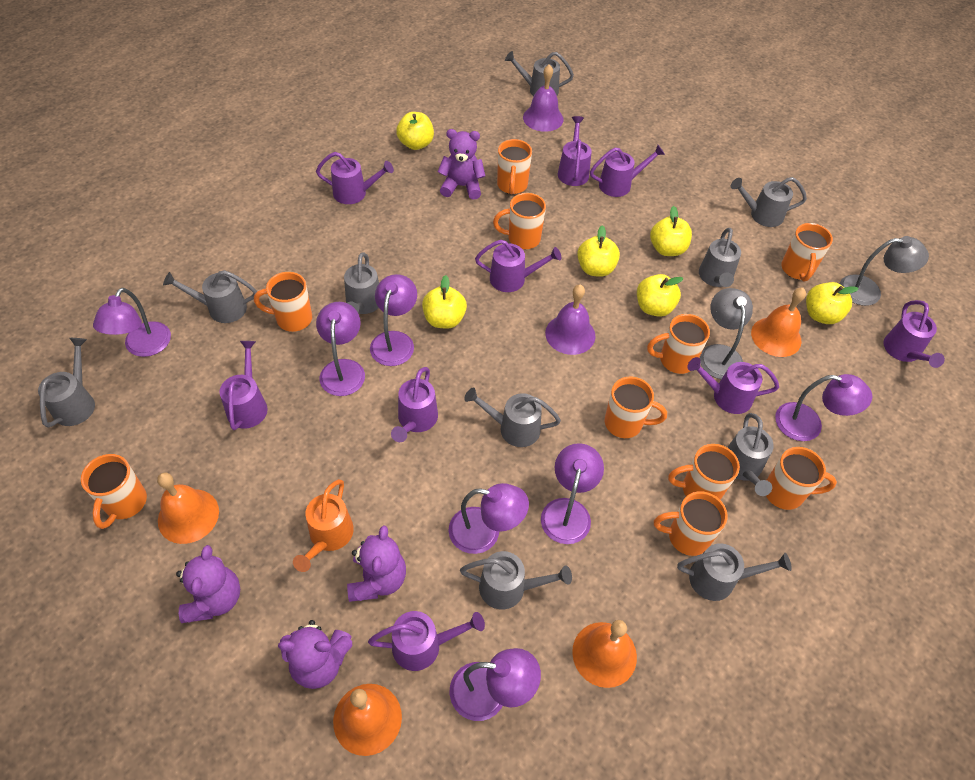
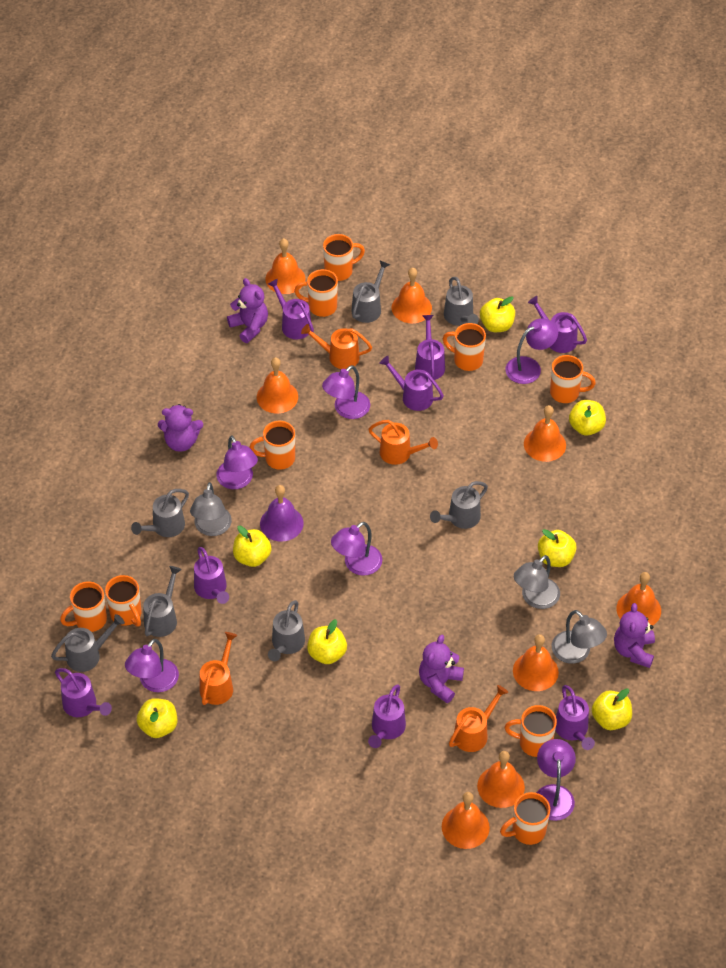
grey lamp: [700,288,753,379] [840,236,929,306] = 2 -> [190,482,232,536] [514,555,560,609] [552,610,607,664] = 3
grey watering can: [38,338,95,428] [163,270,257,323] [344,253,379,314] [460,551,572,610] [464,387,561,447] [505,51,574,97] [677,543,792,601] [699,228,741,287] [727,413,774,496] [731,177,807,227] = 10 -> [51,614,125,672] [131,489,189,537] [143,566,182,637] [268,600,305,661] [352,261,390,323] [430,481,488,529] [444,277,479,326] = 7
orange bell: [157,472,219,544] [333,684,402,756] [572,620,637,688] [751,288,806,357] = 4 -> [257,357,298,414] [265,238,305,294] [391,268,432,323] [442,792,490,849] [477,751,525,808] [513,634,559,691] [524,405,566,462] [616,572,661,625] = 8
orange mug: [81,454,147,529] [254,272,312,332] [493,193,546,249] [497,139,532,194] [605,376,667,438] [647,314,710,374] [654,491,728,556] [668,444,740,500] [766,447,837,510] [781,223,833,282] = 10 -> [60,581,107,632] [105,575,141,627] [249,421,295,470] [294,269,338,317] [323,234,365,281] [442,323,486,371] [500,792,550,845] [504,705,557,757] [550,355,596,403] = 9
orange watering can: [293,479,354,572] = 1 -> [200,632,238,705] [301,324,372,369] [369,420,438,465] [449,685,508,752] = 4
purple bell: [523,64,564,132] [545,285,596,355] = 2 -> [260,485,304,541] = 1
purple lamp: [93,288,171,357] [316,302,365,396] [370,274,417,366] [449,483,529,554] [450,648,541,721] [541,443,604,544] [775,374,872,441] = 7 -> [125,639,179,692] [216,436,258,489] [322,365,370,419] [331,522,382,576] [505,318,558,384] [537,739,576,821] = 6
purple watering can: [220,341,268,430] [316,152,394,204] [368,611,485,671] [391,367,438,442] [475,240,561,292] [558,116,592,186] [590,145,665,197] [687,357,779,414] [883,300,945,368] = 9 -> [55,668,112,717] [194,547,229,604] [268,279,314,339] [368,684,406,748] [379,356,444,411] [415,315,445,380] [528,296,587,353] [555,685,595,750] = 8
yellow apple: [396,112,434,150] [422,275,467,329] [577,225,620,277] [637,274,683,317] [650,206,692,256] [806,282,859,324] = 6 -> [137,698,177,738] [233,526,271,567] [307,619,347,664] [480,296,515,332] [538,529,577,567] [569,400,606,436] [592,688,632,730] = 7

